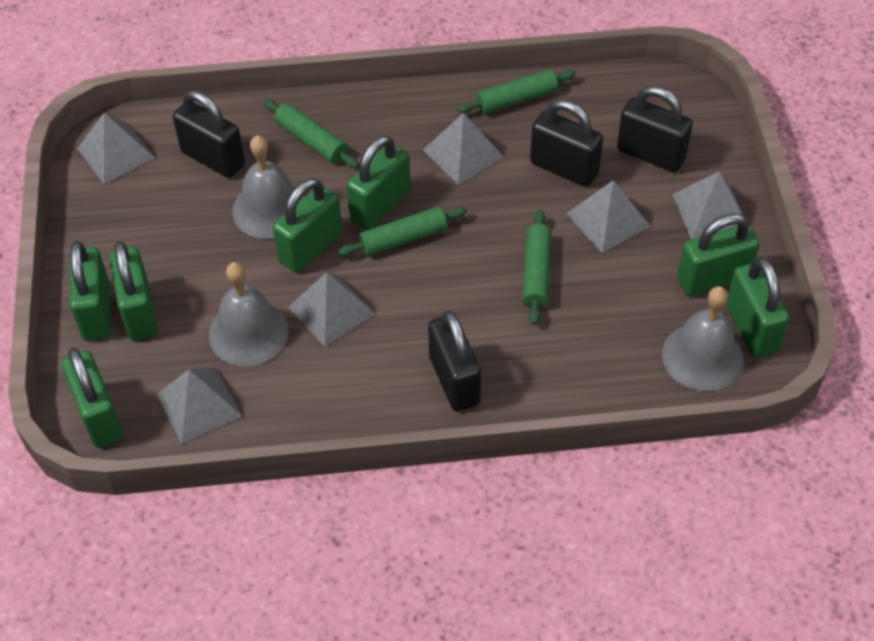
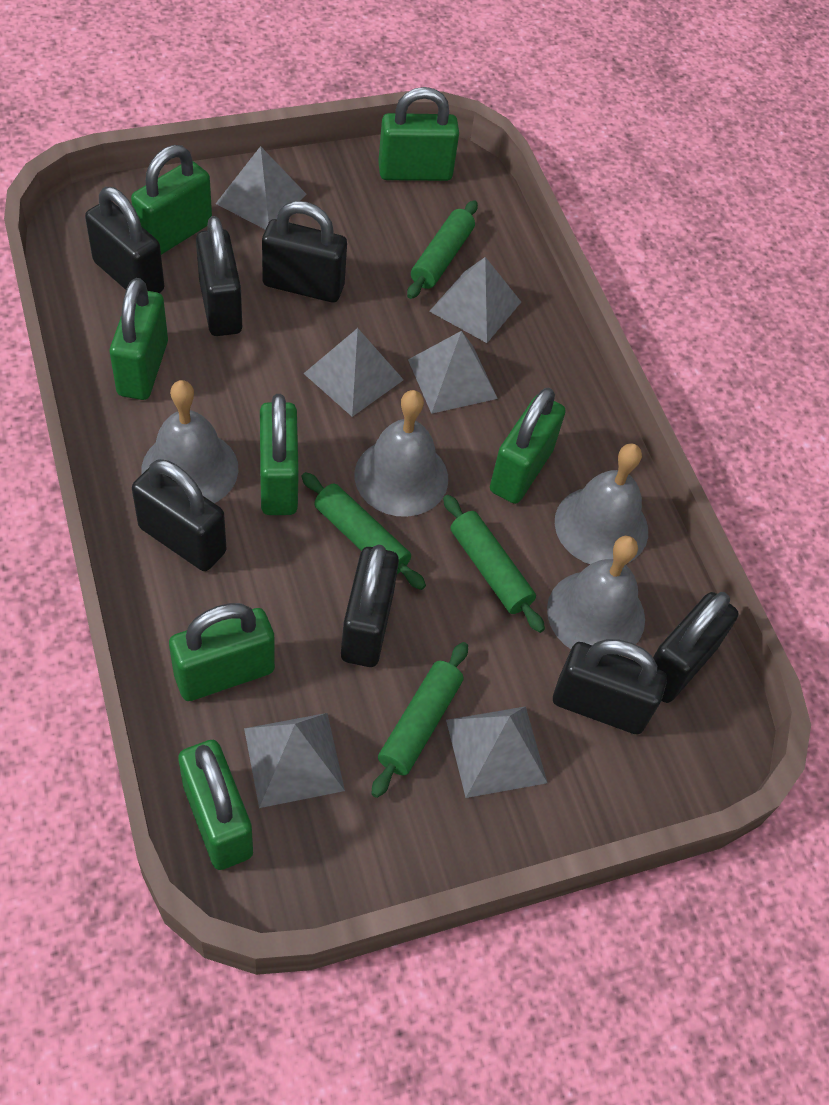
black padlock: [173,90,245,178] [428,311,481,411] [530,100,603,187] [617,86,693,172] = 4 -> [85,187,164,293] [132,459,226,571] [196,216,242,336] [262,201,347,303] [341,544,399,667] [553,639,667,735] [653,592,739,703] = 7
grey bell: [209,262,289,367] [232,135,305,239] [662,286,744,391] = 3 -> [142,380,238,503] [354,390,448,517] [547,536,645,649] [555,443,648,564] = 4

